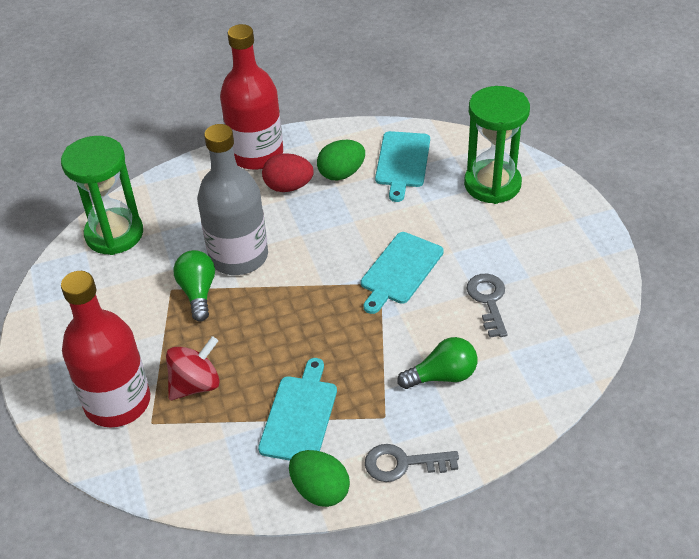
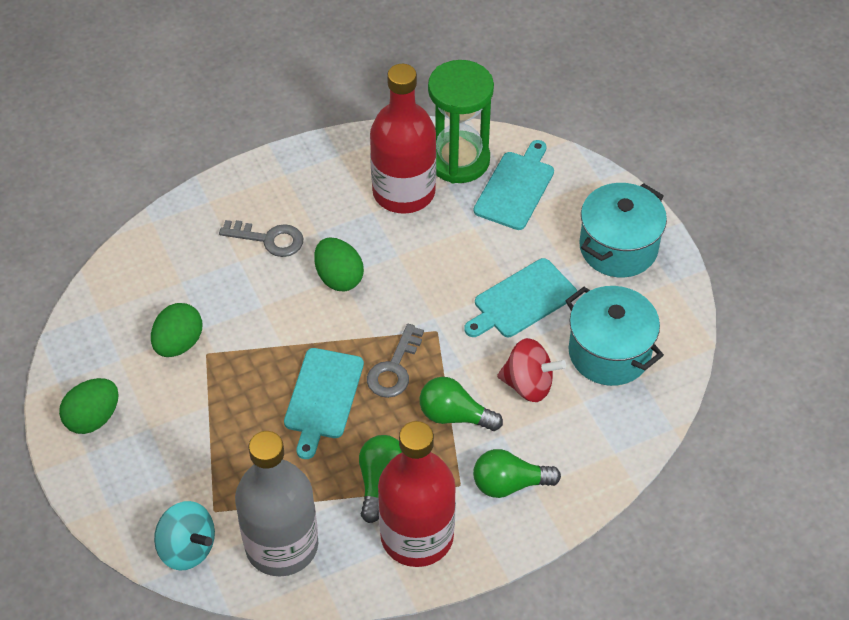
green egg: [289,450,350,507] [317,140,365,180] = 2 -> [59,378,119,434] [151,303,202,357] [314,237,364,291] = 3
green hourglass: [61,136,143,255] [464,86,530,204] = 2 -> [428,60,494,183] = 1
green light bulb: [173,250,215,322] [397,337,477,389] = 2 -> [359,435,402,523] [420,377,503,431] [473,449,561,498] = 3
red egg: [262,153,314,192] = 1 -> none = 0
turquoise pot: none = 0 -> [565,286,664,386] [579,183,667,277] = 2
turquoise spinning top: none = 0 -> [154,501,215,571] = 1

